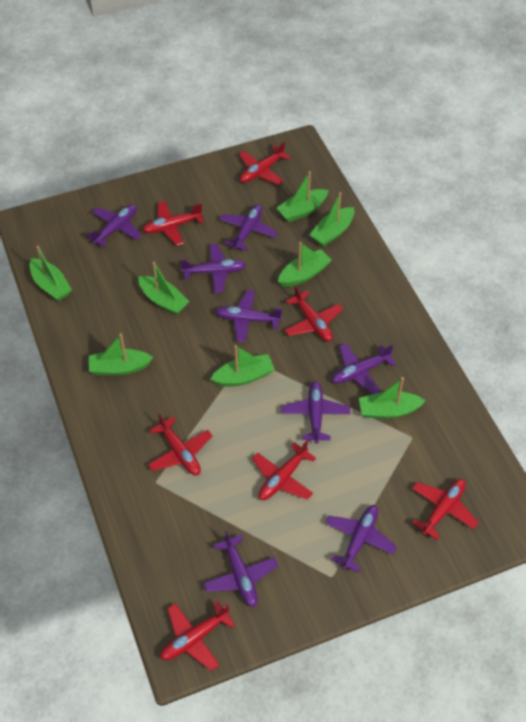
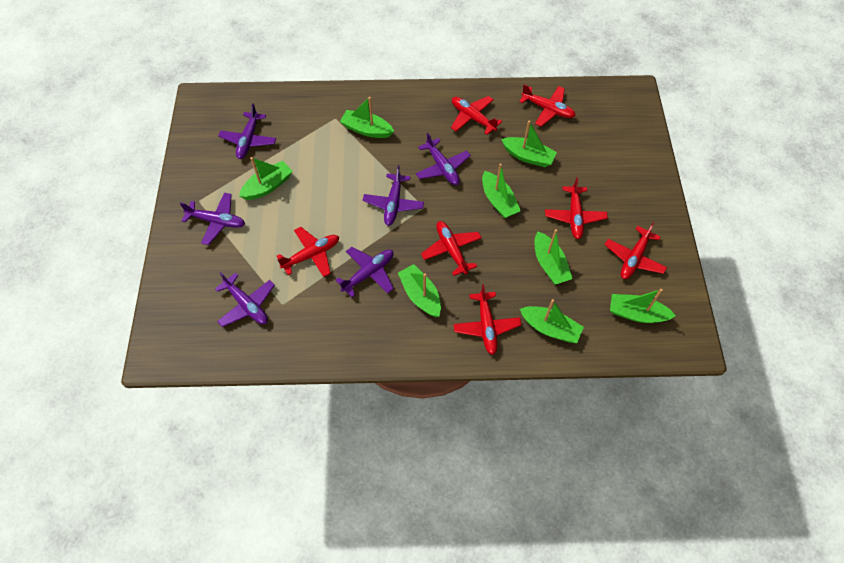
purple plane: [86,204,142,247] [180,244,246,293] [204,530,278,607] [215,290,282,342] [219,204,278,251] [281,381,350,443] [325,505,397,573] [332,343,396,394] = 8 -> [180,193,245,245] [215,272,275,327] [218,103,276,159] [335,247,394,297] [363,165,424,226] [416,133,471,185] = 6

